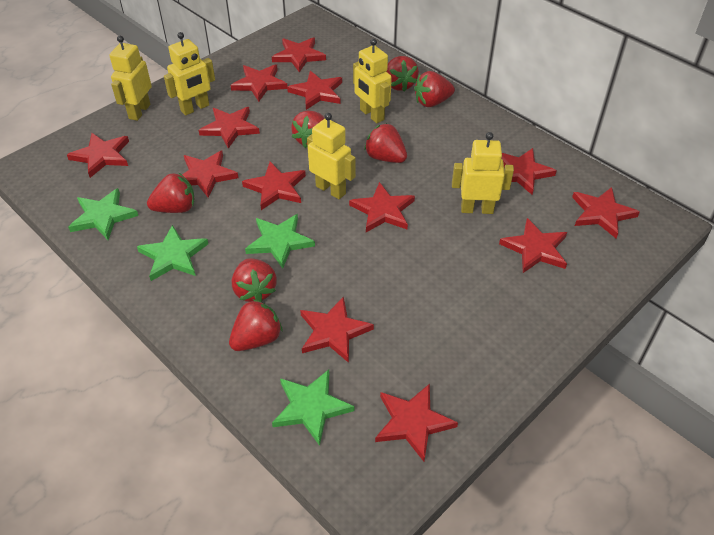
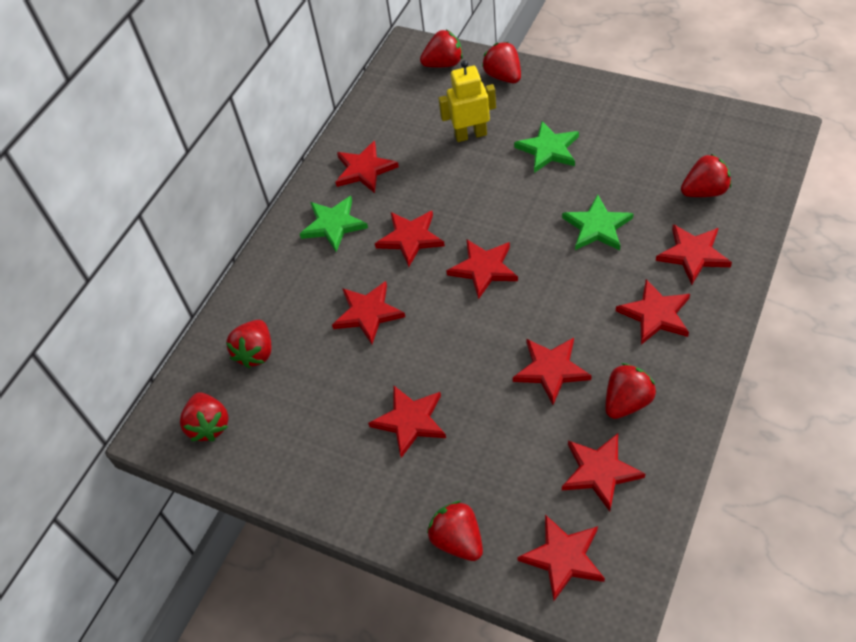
green star: [68,188,138,240] [137,225,208,281] [245,214,315,269] [272,370,354,446] = 4 -> [300,196,368,252] [514,121,579,173] [562,194,634,251] = 3
red star: [67,133,129,178] [182,150,238,198] [199,107,260,149] [230,64,288,102] [242,162,306,210] [272,37,326,72] [287,71,342,110] [300,296,374,363] [349,182,415,232] [375,384,458,462] [499,218,567,273] [501,148,557,195] [572,187,640,238] = 13 -> [332,281,405,344] [335,141,399,193] [368,386,446,458] [375,211,445,267] [446,239,518,299] [513,338,592,405] [517,515,605,601] [562,433,645,512] [616,279,690,345] [656,224,732,285] = 10
yellow robot: [109,36,152,121] [164,32,215,116] [307,113,356,199] [353,39,392,123] [452,132,514,214] = 5 -> [439,60,496,142] = 1

